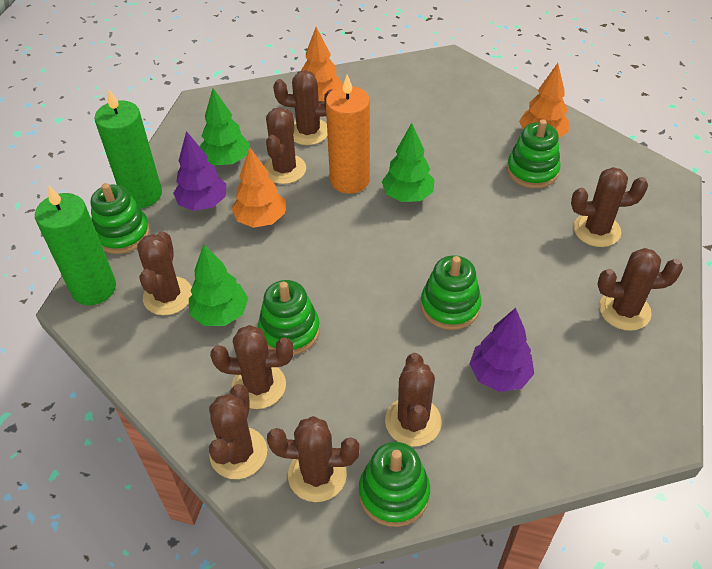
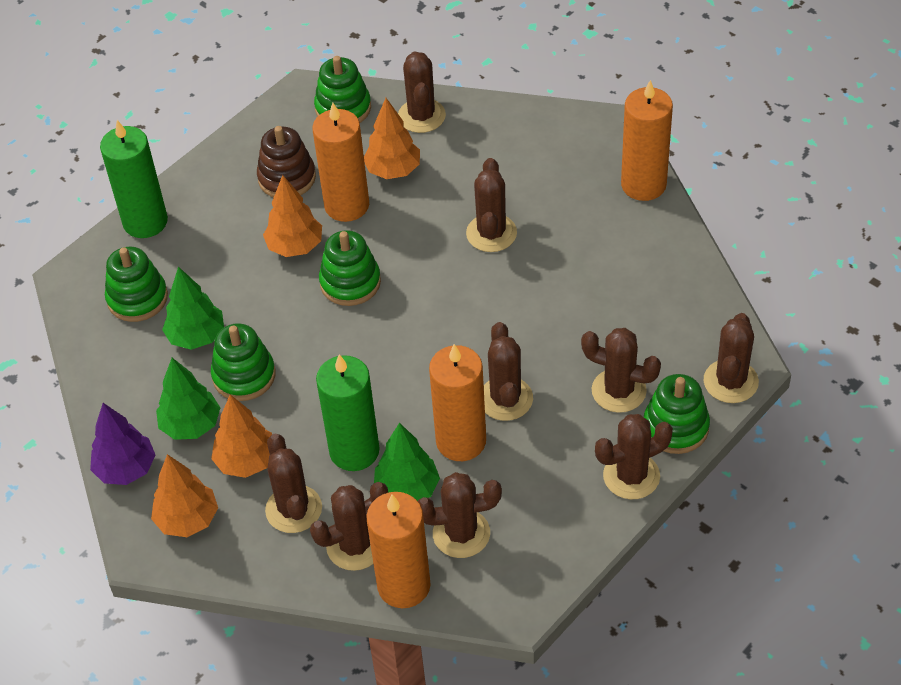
brown stacking toy: none = 0 -> [257,126,316,197] = 1
orange candle: [326,75,370,194] = 1 -> [312,103,369,222] [366,492,431,608] [429,344,486,461] [621,80,673,201] = 4
orange tree: [232,148,285,228] [301,27,343,103] [519,63,569,138] = 3 -> [151,454,218,537] [211,395,272,478] [263,175,322,257] [364,98,420,179] = 4
purple tree: [173,131,226,211] [470,308,534,392] = 2 -> [90,403,155,485] = 1

